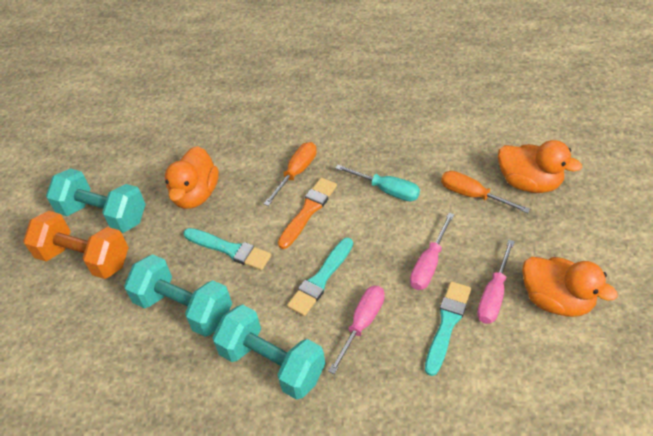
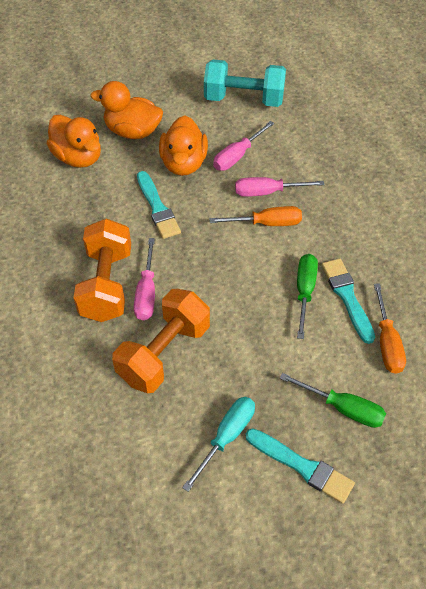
green screwdriver: none = 0 -> [280,373,386,428] [297,254,318,339] = 2
orange brush: [278,177,337,249] = 1 -> none = 0
orange dumbbell: [23,211,129,279] = 1 -> [73,218,131,322] [112,289,210,393] = 2
turquoise dumbbell: [46,168,146,233] [124,254,232,337] [212,305,325,400] = 3 -> [204,59,286,107] = 1

